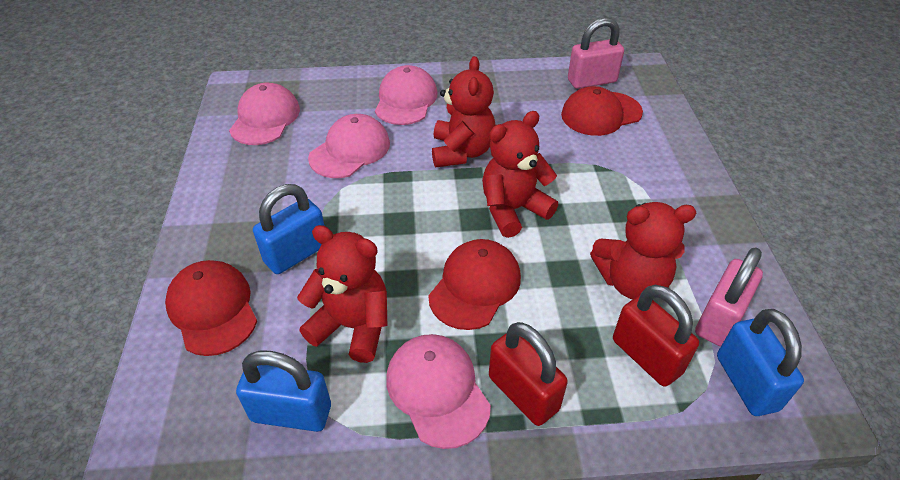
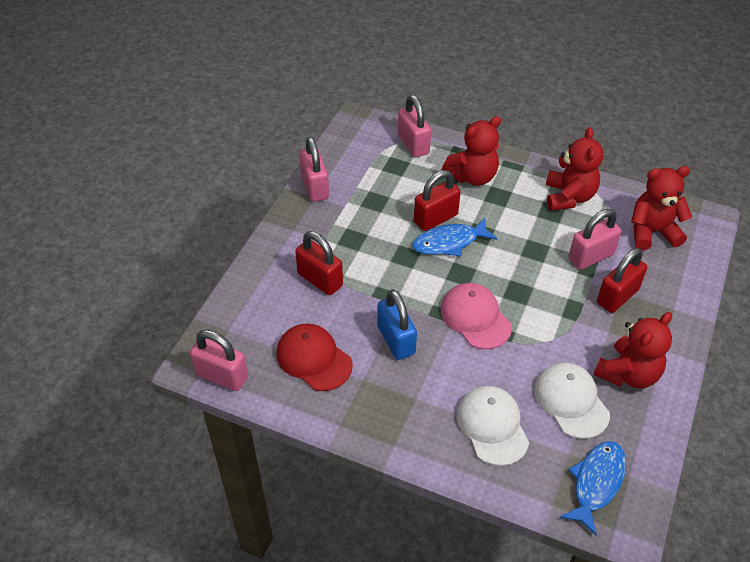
blue fish: none = 0 -> [412,218,497,257] [560,441,626,536] = 2
blue padlock: [236,351,331,432] [253,184,324,274] [717,309,804,416] = 3 -> [377,289,417,360] = 1
pink cap: [229,83,300,145] [308,114,390,178] [375,65,438,125] [386,334,491,449] = 4 -> [441,283,512,349] = 1
pink padlock: [568,18,624,89] [695,247,763,346] = 2 -> [190,330,248,391] [299,137,329,202] [398,95,431,158] [569,209,621,270] = 4
red cap: [165,260,257,356] [428,239,521,330] [561,86,643,136] = 3 -> [276,324,353,391] = 1
red padlock: [489,322,568,426] [613,285,699,387] = 2 -> [295,231,343,295] [414,170,461,231] [597,248,647,313] = 3
white cap: none = 0 -> [457,386,529,466] [534,362,610,439] = 2

